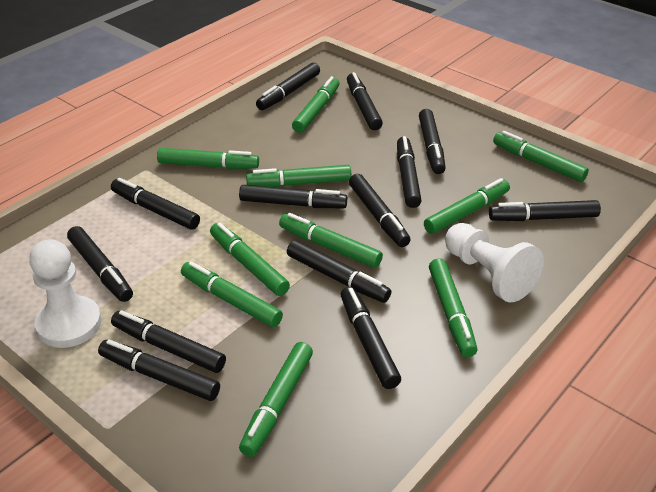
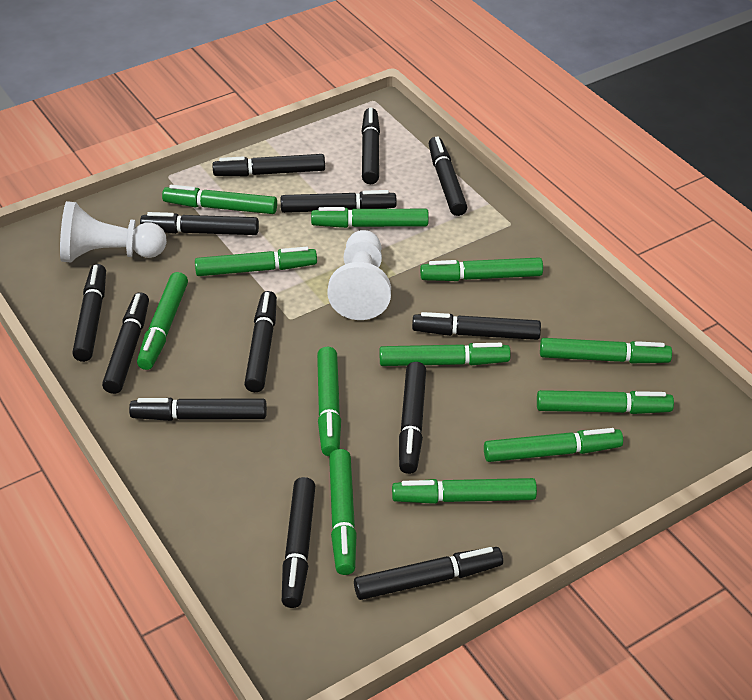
green marker: [157,148,259,169] [181,261,283,327] [210,223,290,296] [239,342,313,457] [246,165,351,187] [279,213,383,268] [292,76,339,133] [424,178,510,234] [429,258,477,357] [493,131,589,182] = 10 -> [137,272,188,370] [162,185,277,214] [195,247,317,276] [311,207,429,228] [317,347,341,456] [329,449,357,575] [380,343,511,366] [392,478,537,504] [420,257,543,281] [484,428,623,462] [537,390,674,414] [540,338,672,364] = 12

